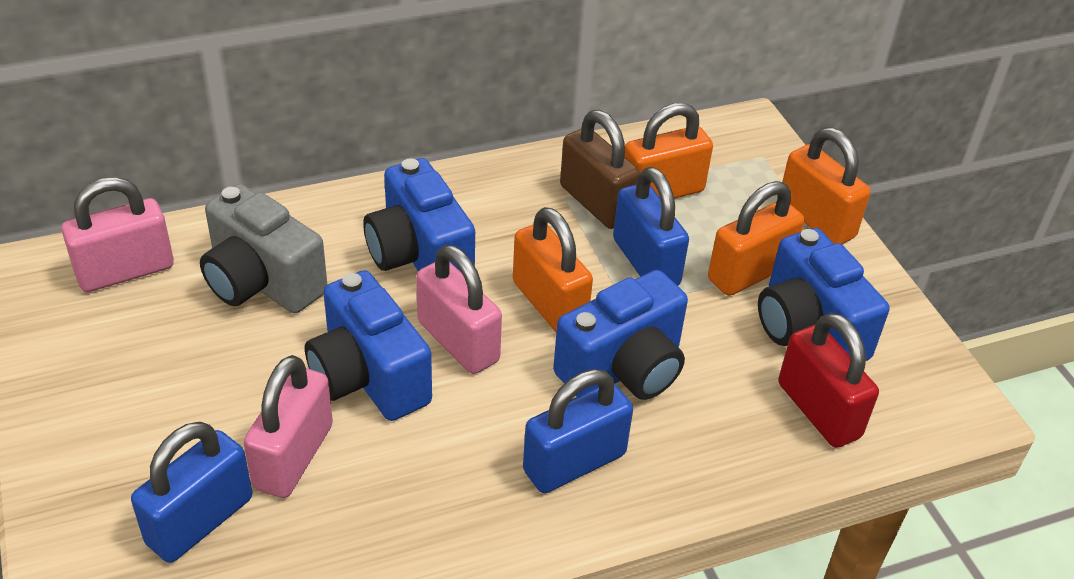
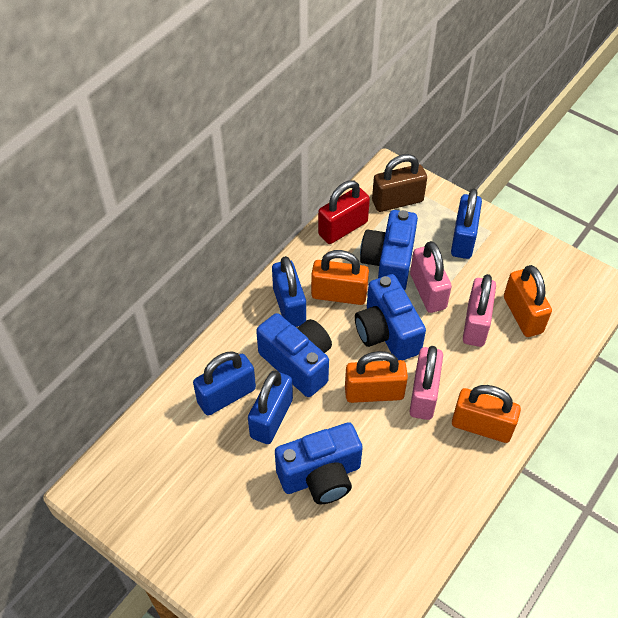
blue padlock: [131,422,252,563] [523,369,633,493] [613,167,689,286] = 3 -> [193,351,256,416] [248,371,293,444] [272,256,306,327] [451,188,482,259] = 4
grey camera: [200,184,327,313] = 1 -> none = 0

